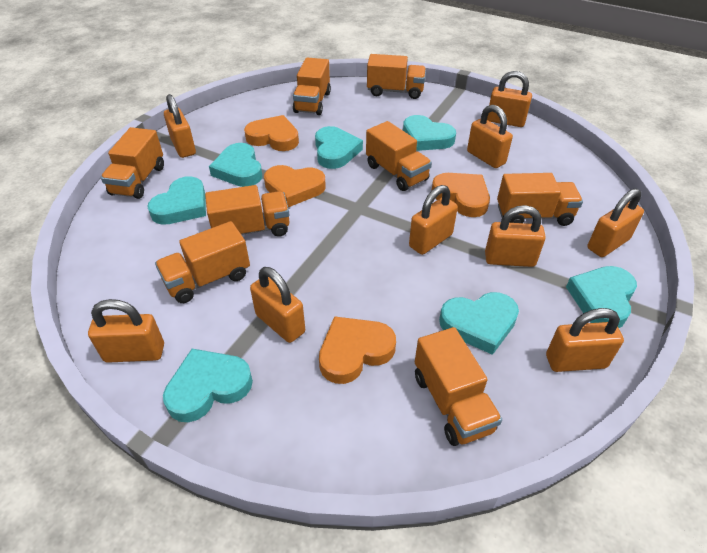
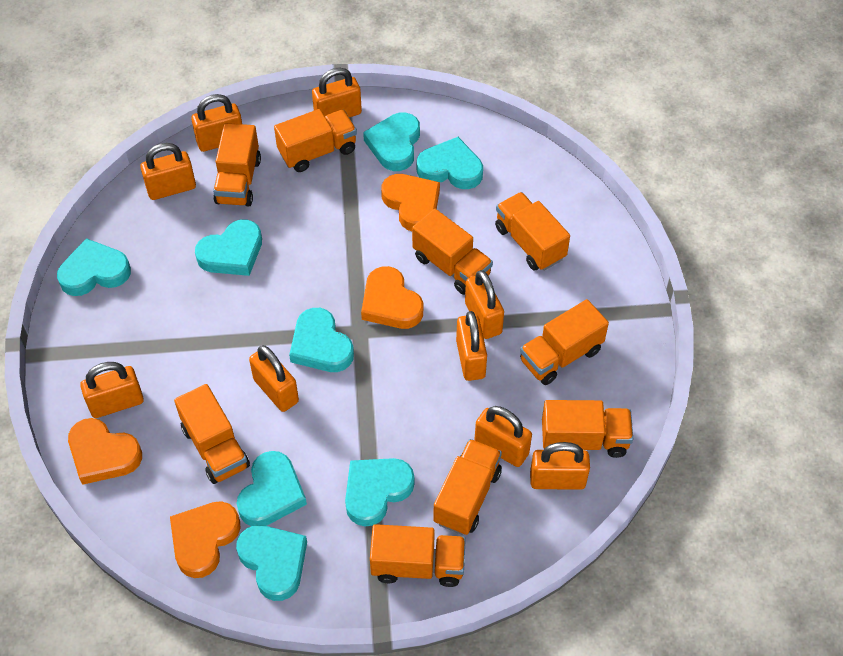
orange truck: [101,127,164,199] [155,221,250,303] [205,185,290,237] [293,58,331,115] [366,121,432,191] [367,54,426,99] [415,327,502,446] [497,173,583,226] = 8 -> [174,384,250,484] [213,123,261,207] [274,109,357,172] [370,524,466,587] [412,209,493,295] [433,439,502,535] [495,192,570,270] [520,299,609,385] [542,400,633,458] = 9
turquoise heart: [147,176,206,225] [163,349,253,422] [209,143,262,187] [315,126,363,169] [403,115,456,151] [439,292,519,355] [566,266,637,328] = 7 -> [57,238,131,296] [195,220,262,276] [236,525,307,601] [237,451,307,526] [289,308,354,372] [345,458,415,527] [363,113,420,171] [417,137,483,189] = 8

